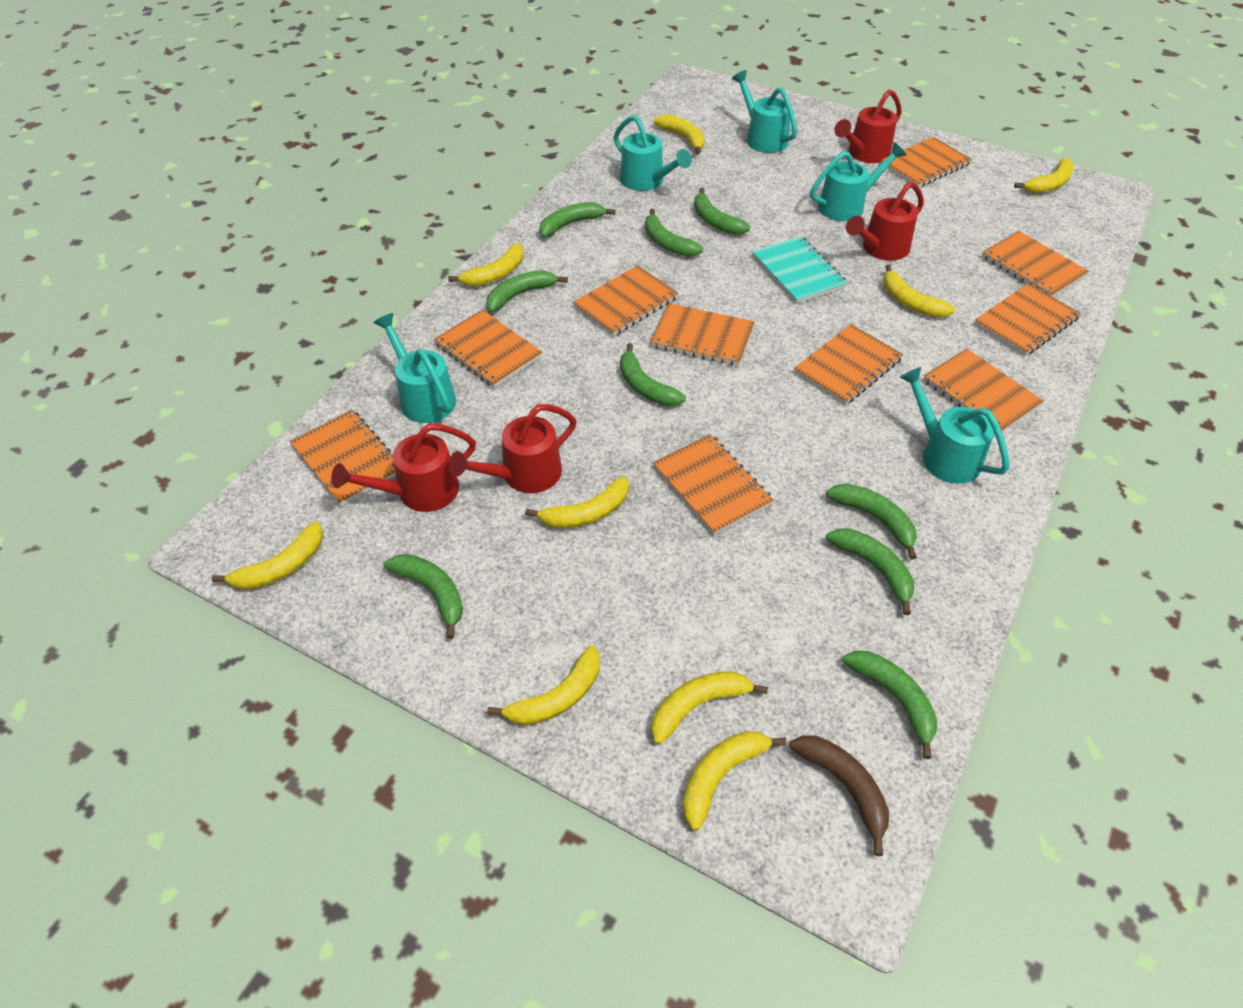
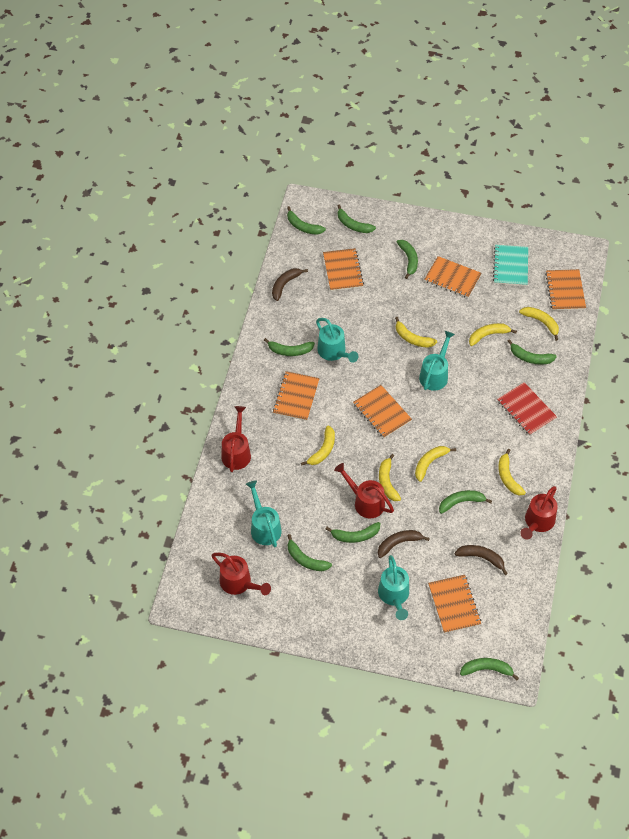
brown banana: [789,735,889,856] = 1 -> [272,268,308,301] [378,530,430,558] [455,545,508,575] = 3
orange notebook: [290,410,396,506] [434,310,543,388] [573,265,679,336] [650,303,755,366] [653,434,774,535] [794,324,903,405] [881,137,972,187] [923,349,1044,432] [974,283,1081,356] [982,231,1089,297] = 10 -> [273,371,320,421] [323,248,364,291] [353,385,412,438] [424,256,482,298] [428,575,481,633] [545,269,586,311] = 6
red notebook: none = 0 -> [497,382,557,436] = 1
turquoise watering can: [374,313,456,423] [614,115,692,191] [732,70,797,153] [810,142,906,221] [899,367,1009,484] = 5 -> [246,480,282,547] [316,318,358,363] [378,555,409,620] [419,331,455,391] = 4
yellow banana: [211,521,323,590] [448,243,524,286] [487,646,600,726] [525,476,629,528] [651,671,768,745] [654,114,705,155] [683,731,787,830] [883,264,955,317] [1014,158,1074,193] = 9 -> [301,425,335,465] [379,454,401,501] [395,317,437,348] [415,446,456,482] [469,323,517,346] [498,449,526,496] [519,307,559,341] = 7

